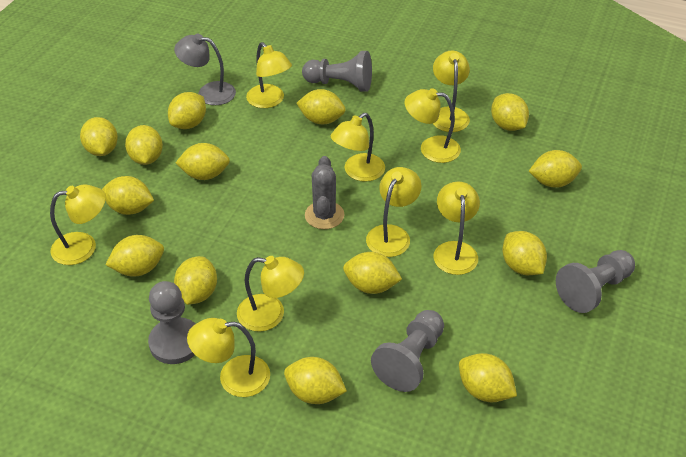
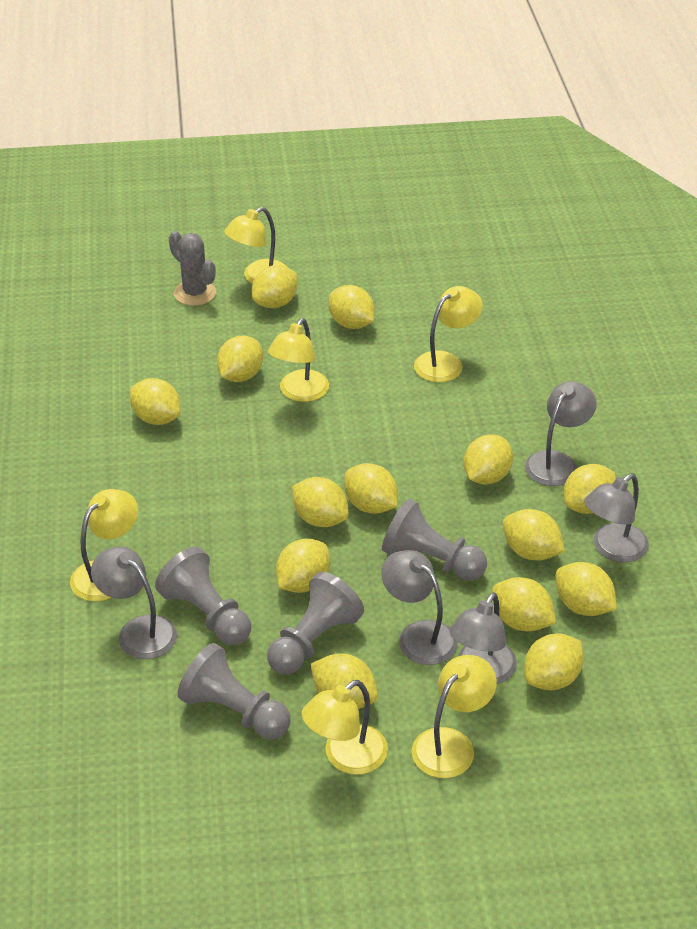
grey lamp: [174,34,236,105] = 1 -> [91,547,177,659] [381,550,458,665] [449,592,517,684] [525,381,597,486] [584,473,649,562] = 5
yellow lamp: [50,184,106,265] [187,318,270,397] [237,256,304,332] [246,42,292,108] [331,113,385,182] [366,167,422,257] [405,88,461,163] [433,50,470,132] [433,182,480,275] = 9 -> [70,489,138,601] [224,207,287,284] [268,318,329,402] [302,680,388,775] [412,655,497,778] [414,286,483,382] = 6

